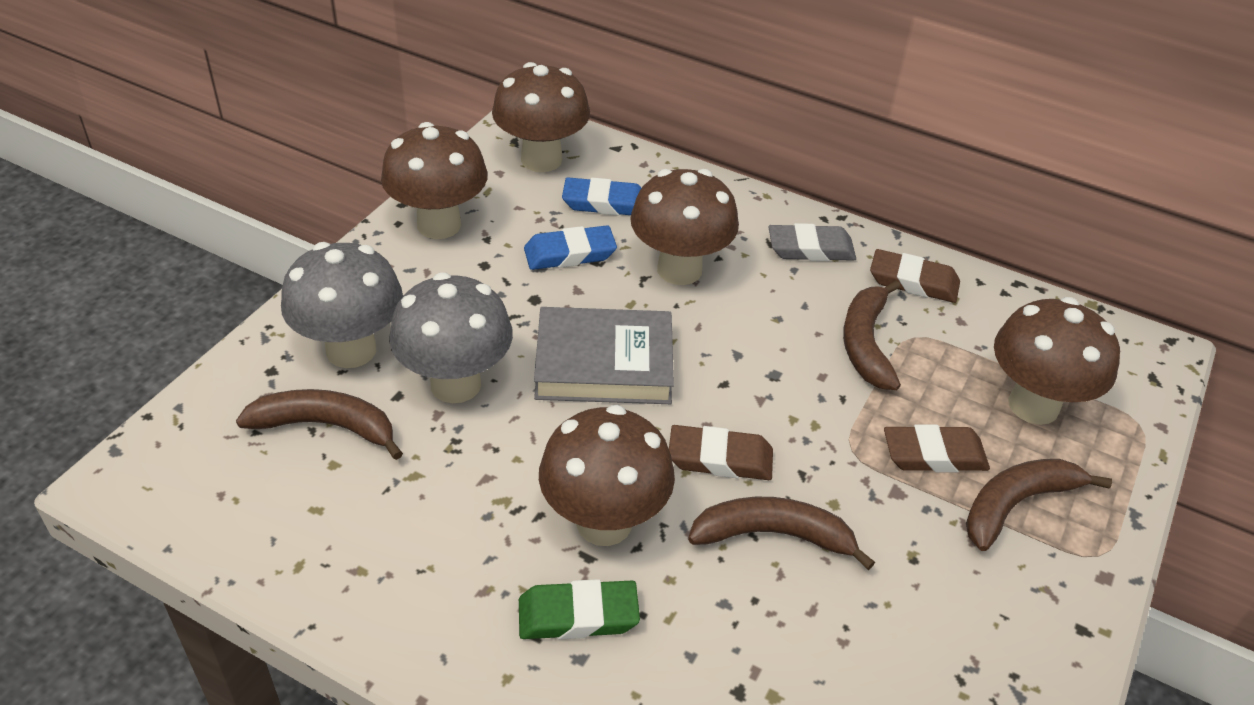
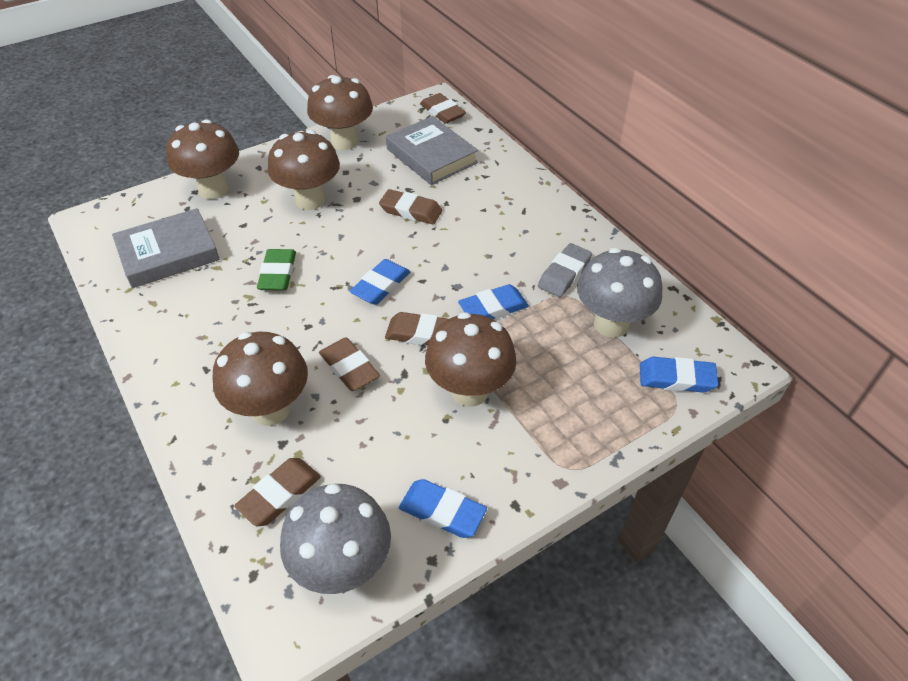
blue eraser: [524,225,617,270] [562,178,641,216] = 2 -> [349,259,411,305] [399,479,487,538] [458,284,529,319] [640,357,719,393] = 4
brown banana: [236,389,403,460] [688,497,875,570] [843,281,901,390] [966,459,1112,551] = 4 -> none = 0
brown eraser: [669,425,773,480] [870,249,960,303] [884,424,990,472] = 3 -> [234,458,321,526] [319,337,380,391] [379,189,442,224] [385,312,448,345] [420,93,466,124] = 5
grey book: [534,307,674,404] = 1 -> [112,208,220,288] [386,116,478,185] = 2

